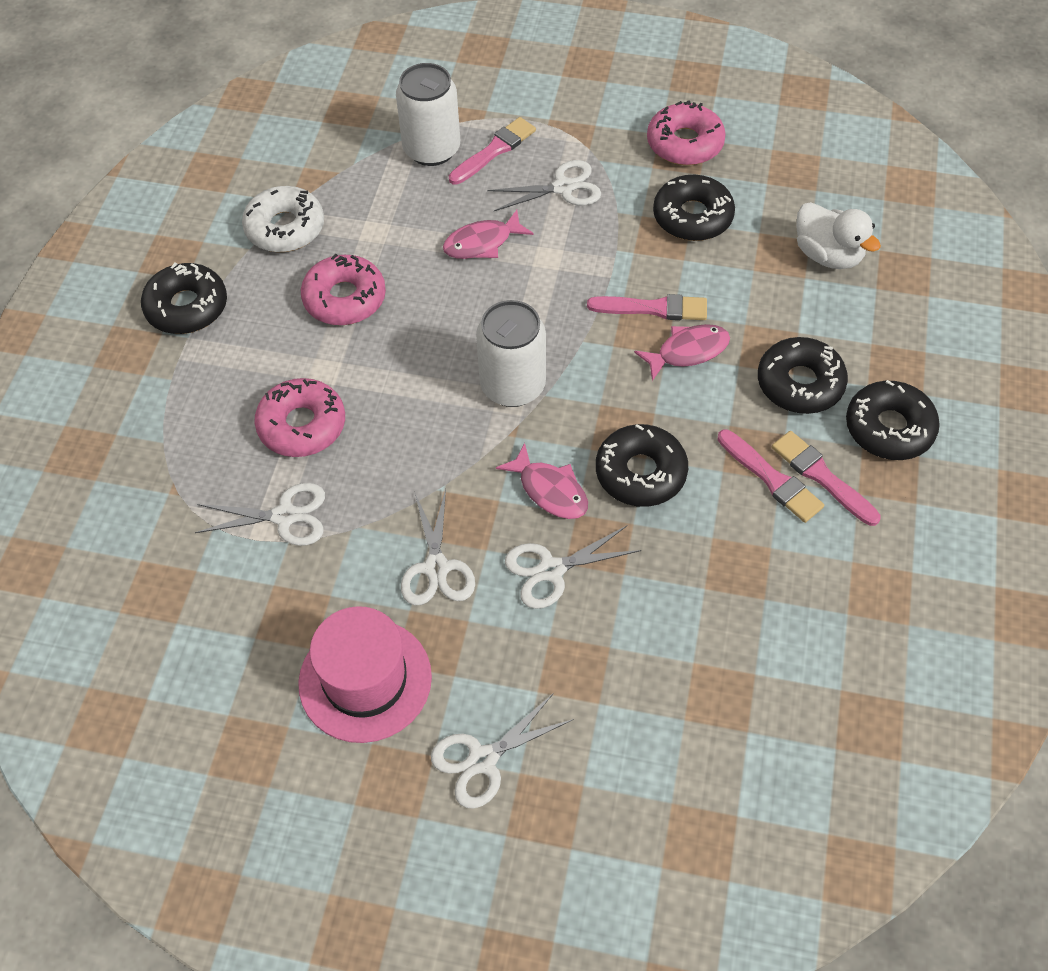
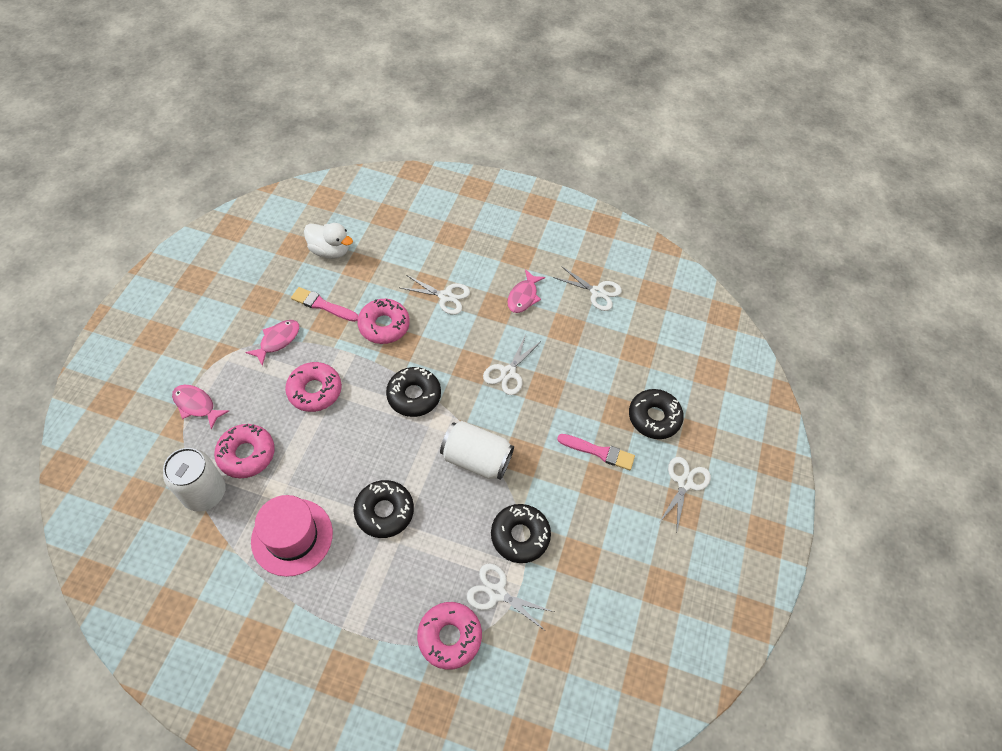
black donut: [141,262,227,334] [596,424,688,507] [653,175,735,241] [758,337,848,414] [846,380,940,460] = 5 -> [353,480,414,538] [386,367,441,417] [491,504,551,563] [629,389,684,439] = 4
pink brush: [449,117,536,185] [587,294,707,320] [717,429,824,523] [772,431,881,526] = 4 -> [291,287,358,322] [557,434,635,470] = 2
pink donut: [254,378,345,457] [301,253,386,325] [647,100,726,165] = 3 -> [214,424,275,478] [285,362,342,412] [357,299,410,344] [417,602,482,670] = 4
white donut: [242,186,324,252] = 1 -> none = 0

